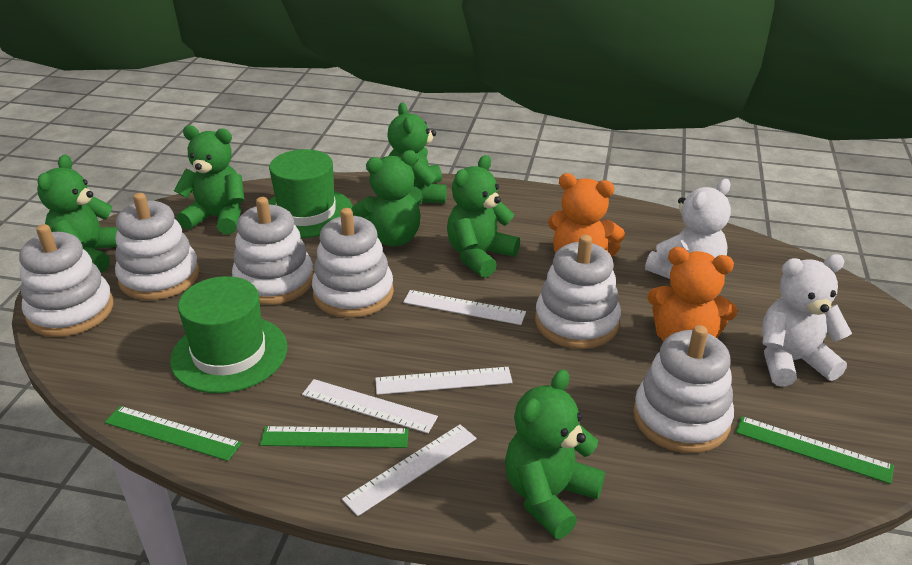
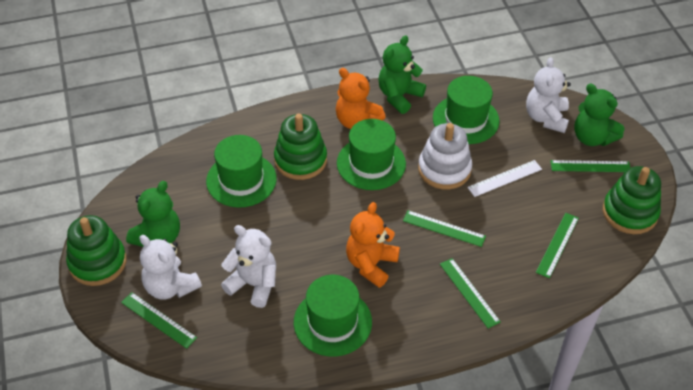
green hat: [170,276,287,393] [268,149,352,238] = 2 -> [206,135,277,208] [294,275,372,357] [337,119,406,190] [433,76,500,144] = 4
green ruler: [105,406,242,461] [260,426,409,448] [736,416,894,484] = 3 -> [121,292,197,349] [403,210,486,247] [440,258,501,329] [536,213,579,278] [550,160,630,172] = 5
green stacking toy: none = 0 -> [66,215,127,286] [274,114,327,180] [603,166,661,234] = 3
green teddy bear: [37,155,118,273] [174,125,244,234] [351,150,423,246] [387,103,447,203] [447,155,520,278] [505,369,605,539] = 6 -> [126,181,180,247] [378,35,426,114] [574,84,624,146] = 3
white ruler: [302,379,438,433] [342,424,477,516] [375,367,513,395] [403,290,526,325] = 4 -> [467,160,542,197] = 1
white stacking toy: [19,224,114,337] [115,193,199,300] [232,197,314,305] [312,208,394,318] [535,235,621,349] [633,325,734,453] = 6 -> [418,123,472,190] = 1
white teddy bear: [645,179,731,279] [762,254,852,386] = 2 -> [140,235,202,300] [221,225,276,308] [526,57,571,133] = 3

